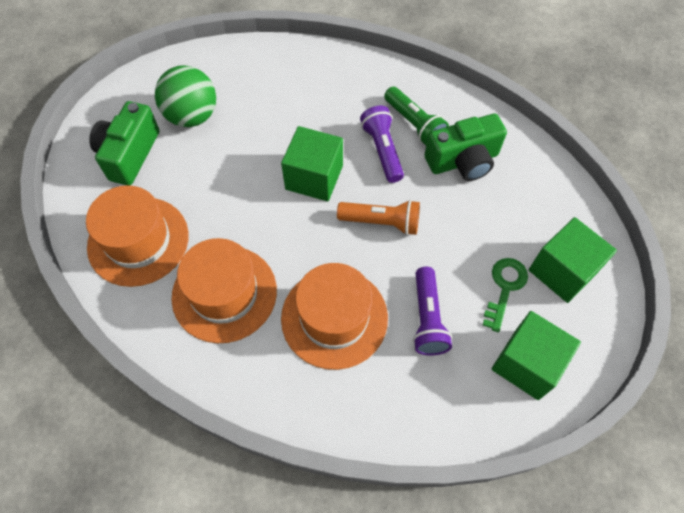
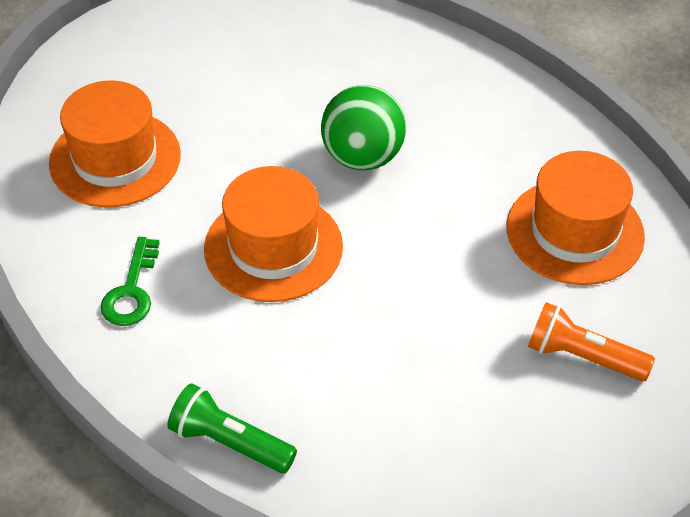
green camera: [89,101,159,186] [424,113,507,181] = 2 -> none = 0
green cube: [281,126,343,201] [492,311,581,400] [529,217,617,303] = 3 -> none = 0
purple flashlight: [360,106,404,183] [413,267,452,356] = 2 -> none = 0

